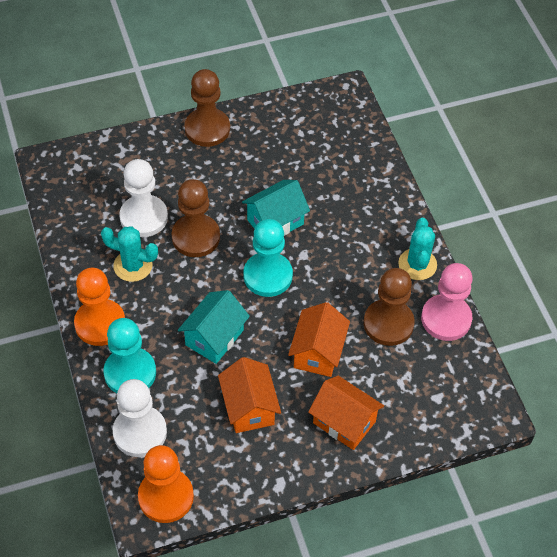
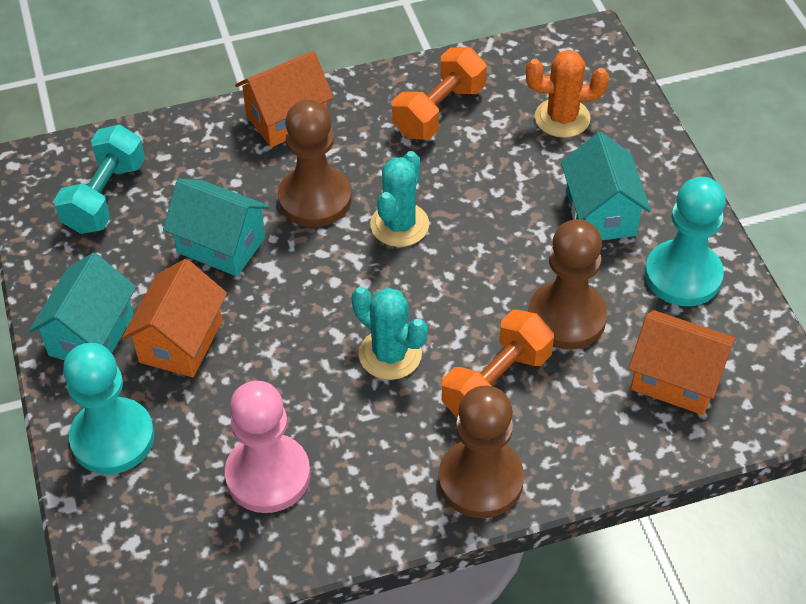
orange cactus: none = 0 -> [526,50,609,138] = 1
orange dumbbell: none = 0 -> [392,47,487,140] [441,310,554,418] = 2
orange pawn: [74,268,125,346] [138,445,194,523] = 2 -> none = 0
turquoise dumbbell: none = 0 -> [54,125,145,234] = 1
turquoise house: [178,290,250,364] [242,180,310,236] = 2 -> [29,253,136,360] [163,179,270,276] [561,132,651,240] = 3
white pawn: [113,379,167,457] [120,159,168,237] = 2 -> none = 0

